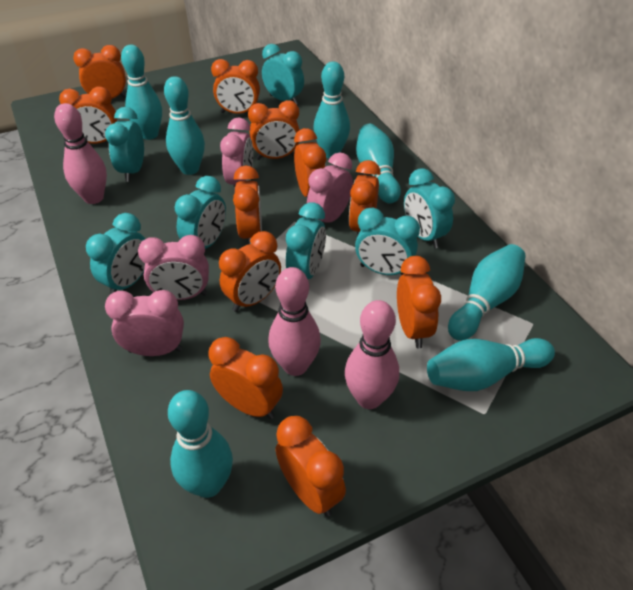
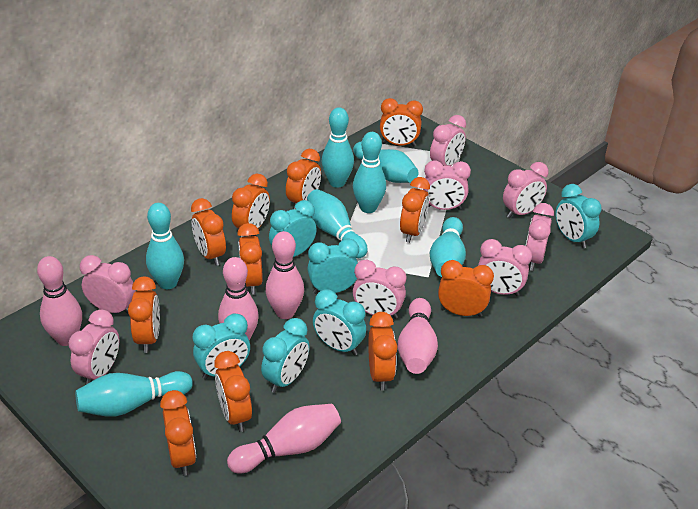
pink bowling pin: [54,103,107,204] [268,267,321,376] [345,300,399,409] = 3 -> [37,256,82,346] [218,257,259,340] [227,404,341,474] [265,231,304,319] [397,298,438,374] = 5
pink clock: [105,290,184,356] [138,235,209,300] [220,117,253,193] [307,152,353,223] = 4 -> [69,309,119,385] [80,255,136,315] [353,260,406,319] [423,160,471,210] [430,115,466,166] [478,239,532,296] [503,162,548,218] [526,203,554,271] = 8
turquoise clock: [86,213,145,294] [105,107,144,182] [175,176,226,249] [262,44,304,104] [286,202,326,279] [355,207,420,275] [404,168,455,248] = 7 -> [193,314,250,380] [261,318,309,393] [269,200,317,257] [308,238,359,294] [313,290,366,356] [556,184,601,248] = 6

